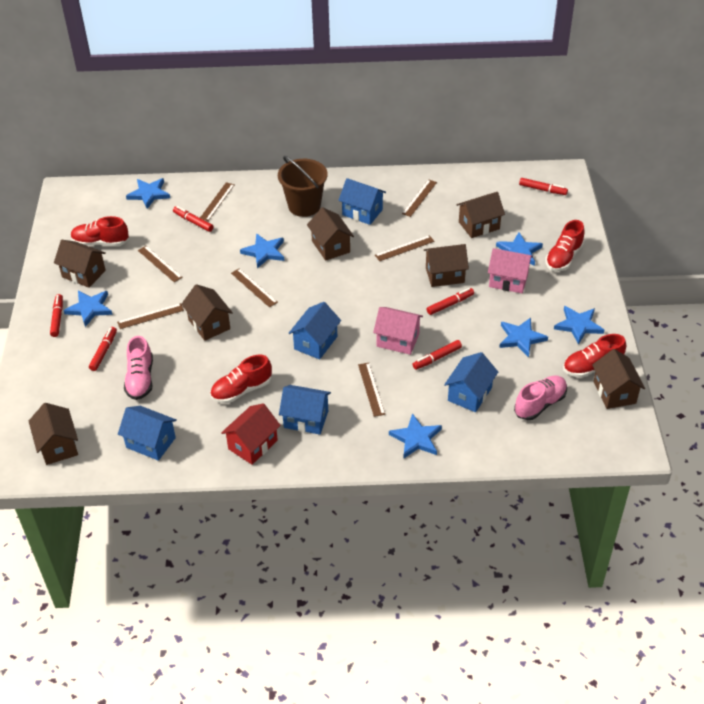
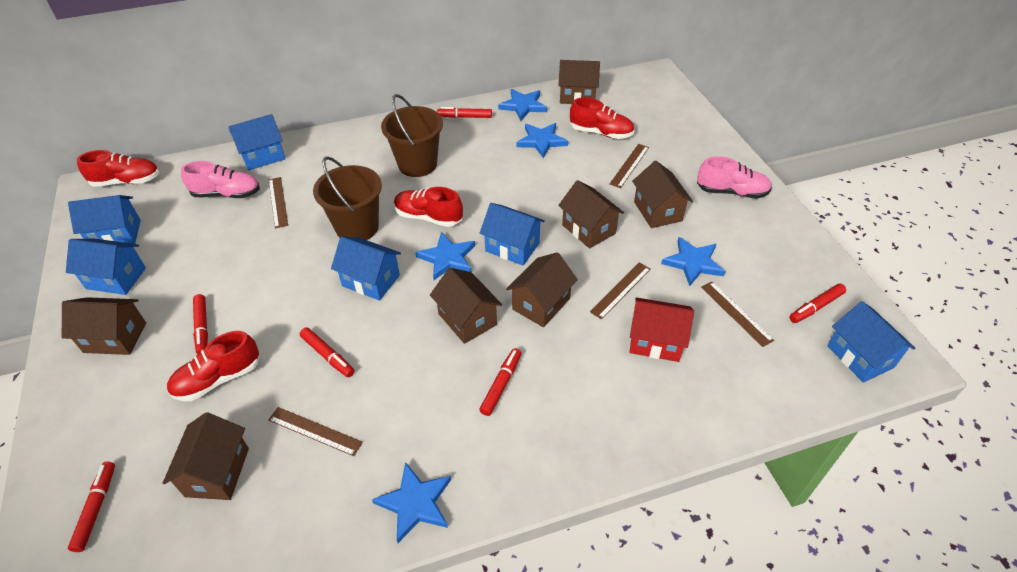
blue house: [118,406,177,461] [279,385,331,435] [289,302,341,359] [338,178,386,225] [444,352,498,412] = 5 -> [66,239,146,295] [68,195,141,244] [228,114,285,170] [331,237,401,301] [480,203,545,266] [827,301,915,383] = 6
blue star: [63,291,113,327] [126,178,170,209] [240,233,285,268] [389,413,442,458] [496,232,543,266] [499,318,548,357] [554,306,604,345] = 7 -> [372,462,451,543] [415,232,475,280] [498,89,547,121] [516,123,568,158] [661,237,725,286] = 5
brown bucket: [278,156,328,217] = 1 -> [313,156,382,240] [381,94,443,177] = 2
brown ruler: [117,303,184,329] [138,246,183,282] [200,182,235,221] [231,268,278,308] [358,363,385,417] [375,235,435,261] [402,179,437,217] = 7 -> [268,407,363,456] [269,177,288,229] [590,262,651,319] [610,144,649,188] [701,282,774,347] = 5
pink house: [373,307,423,355] [488,248,533,293] = 2 -> none = 0

